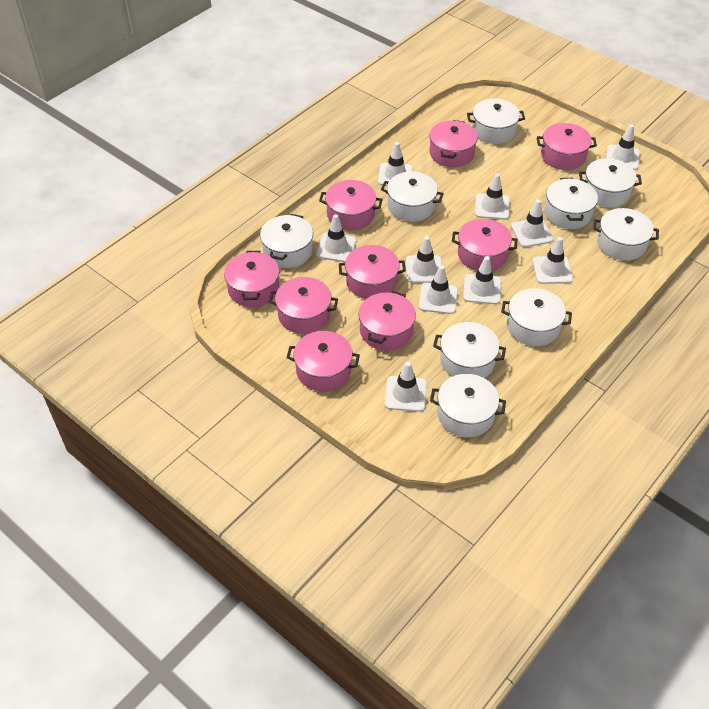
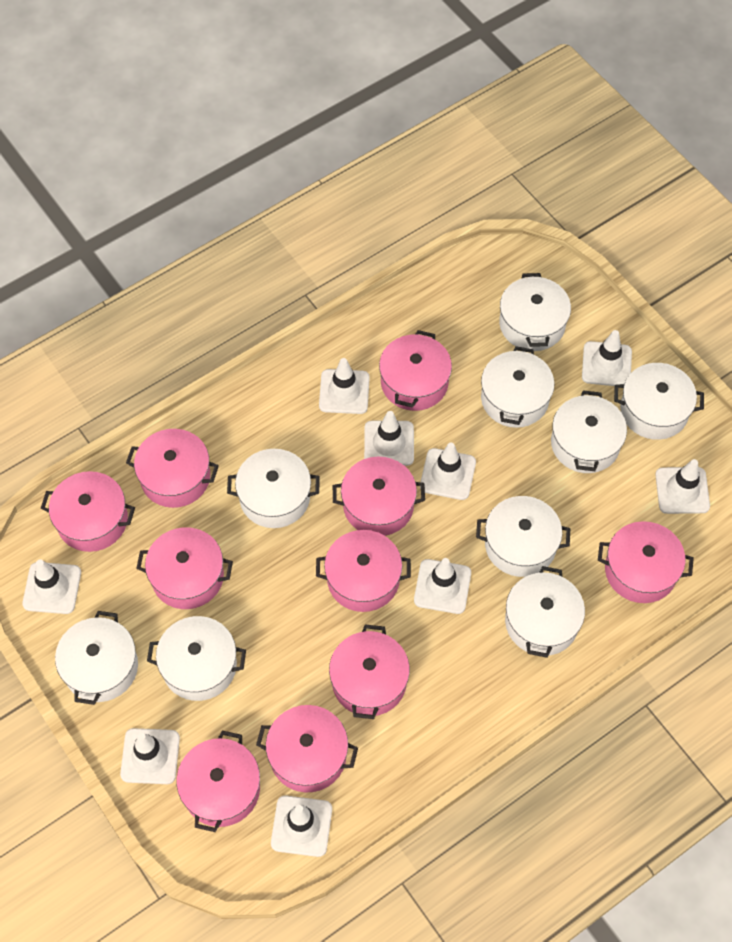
pink pot: [224,251,279,307] [269,277,338,334] [286,331,360,391] [319,180,383,231] [339,245,406,299] [359,291,416,351] [429,120,478,167] [452,219,518,271] [537,123,597,170] = 9 -> [41,471,135,552] [126,429,219,508] [136,527,233,609] [177,730,260,832] [256,705,358,793] [316,530,411,612] [329,625,410,719] [333,457,425,536] [379,330,452,411] [598,521,694,603] = 10
white traffic cone: [316,214,356,262] [378,142,413,186] [385,362,427,412] [406,236,442,283] [419,265,458,314] [463,256,501,305] [475,173,510,220] [511,200,554,247] [532,237,573,284] [606,124,640,170] = 10 -> [22,559,81,614] [120,728,180,784] [271,795,332,857] [319,358,370,414] [364,411,414,466] [414,558,471,614] [420,443,476,500] [582,330,632,386] [655,459,710,514] = 9

